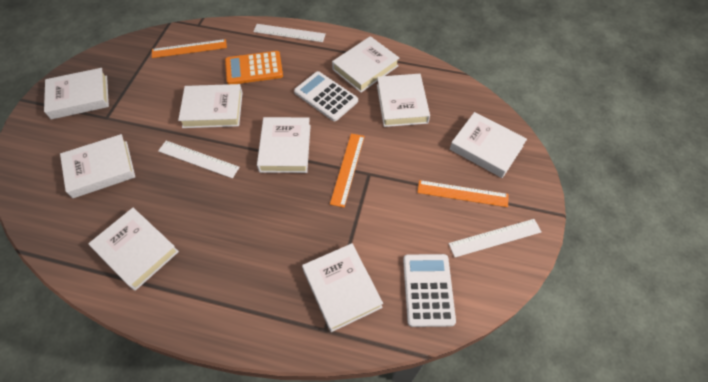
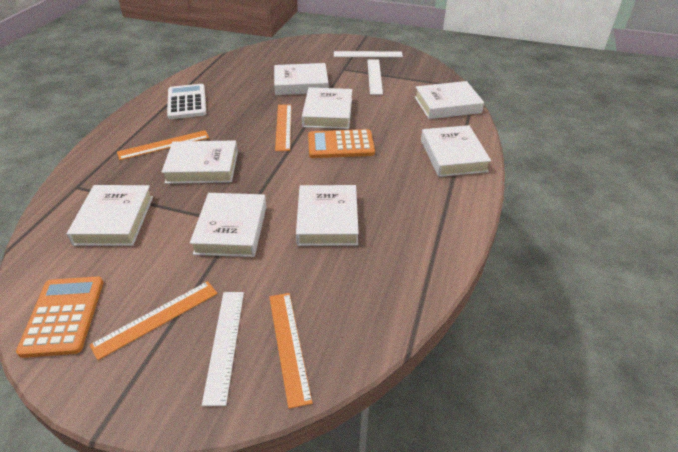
orange calculator: [225,51,283,84] = 1 -> [16,276,103,358] [308,129,375,158] = 2
orange ruler: [152,39,227,58] [330,134,365,207] [417,180,509,207] = 3 -> [89,281,218,360] [117,130,209,160] [269,293,312,409] [275,104,291,151] = 4
white book: [44,68,109,119] [60,134,135,198] [88,208,179,291] [178,84,243,128] [257,117,311,173] [302,243,383,332] [332,36,399,92] [377,74,430,127] [450,112,527,178] = 9 -> [67,185,153,246] [161,140,238,184] [190,193,267,257] [274,63,329,95] [296,185,359,246] [302,87,352,129] [415,81,484,119] [421,125,491,177] = 8
white calculator: [294,71,358,121] [403,254,456,327] = 2 -> [167,84,206,119] = 1

